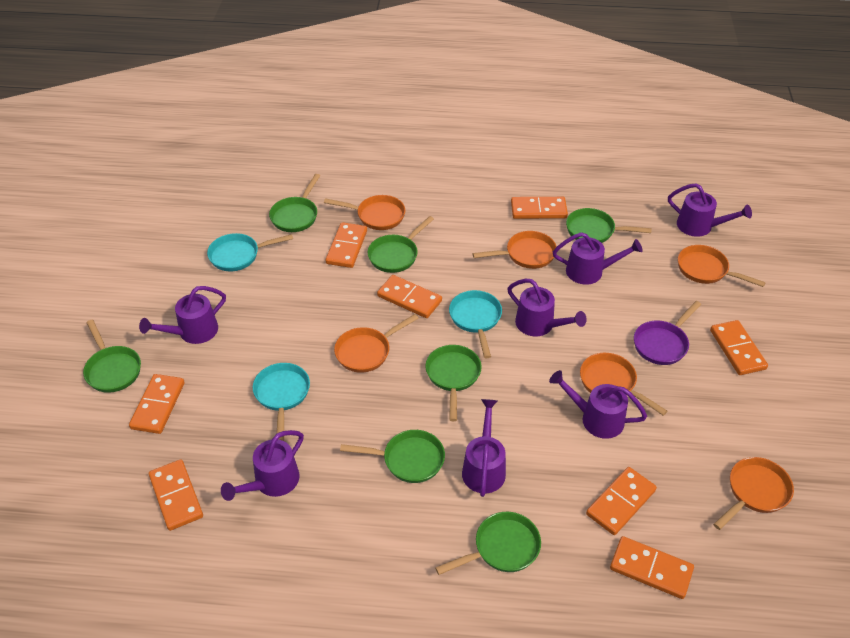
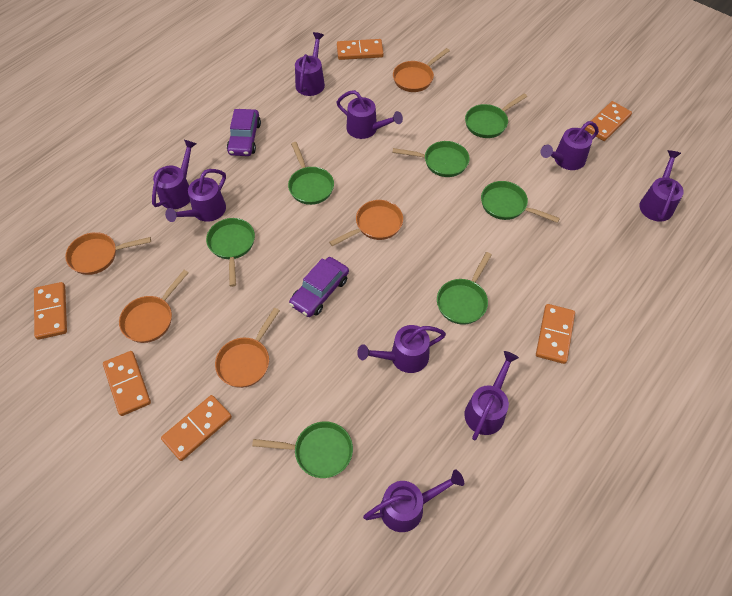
orange domino: [129,374,185,434] [149,459,203,531] [326,222,367,268] [377,275,442,318] [511,197,568,219] [586,467,657,535] [610,536,694,599] [710,320,768,375] = 8 -> [34,282,67,340] [103,351,151,416] [161,395,232,461] [337,39,384,60] [536,304,575,364] [585,101,632,141] = 6
orange pan: [324,195,405,230] [334,314,419,373] [473,231,557,269] [580,353,667,416] [678,245,766,287] [713,457,794,530] = 6 -> [65,232,151,275] [119,270,189,343] [215,308,280,388] [329,200,403,246] [393,48,450,92] = 5
purple car: none = 0 -> [227,109,261,156] [289,257,349,317] = 2
purple pan: [634,301,701,365] = 1 -> none = 0
purple watering can: [139,286,226,344] [221,430,304,501] [462,399,506,497] [507,279,587,336] [549,370,647,439] [553,232,643,285] [668,183,752,237] = 7 -> [152,140,197,209] [165,169,226,222] [295,32,325,96] [336,90,403,139] [357,325,446,373] [363,469,464,532] [464,351,519,440] [541,121,599,170] [639,150,684,222] = 9
turquoise pan: [207,233,293,271] [253,363,310,441] [449,290,502,358] = 3 -> none = 0

